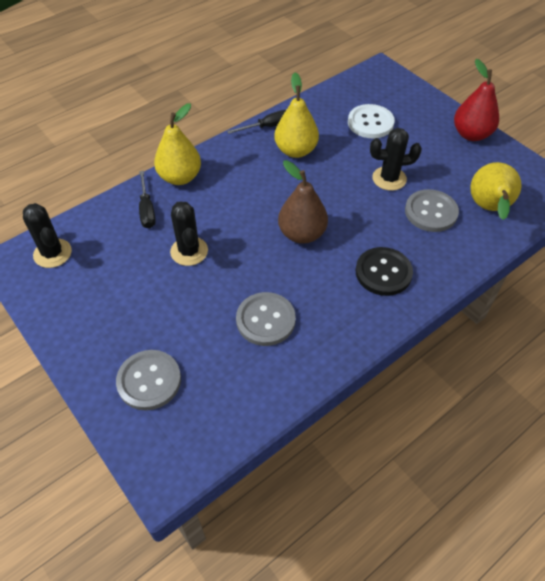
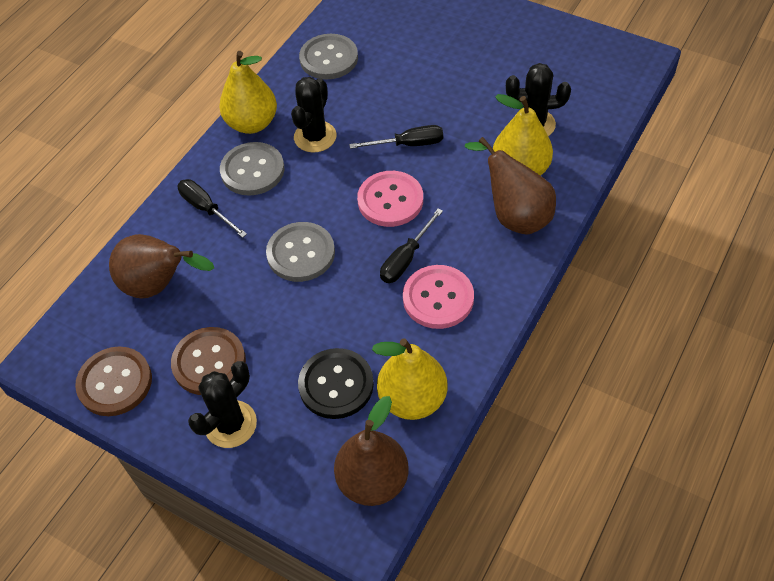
black screwdriver: [139,171,156,229] [227,110,286,134] = 2 -> [177,179,247,238] [349,125,443,149] [380,208,443,283] = 3
brown button: none = 0 -> [75,347,152,416] [171,327,246,395] = 2
brown pear: [278,160,328,244] = 1 -> [109,234,214,299] [334,396,409,506] [465,137,556,235] = 3
pink button: none = 0 -> [357,171,423,227] [403,265,474,329] = 2
red pear: [454,59,499,141] = 1 -> none = 0
white button: [348,104,395,138] = 1 -> none = 0

